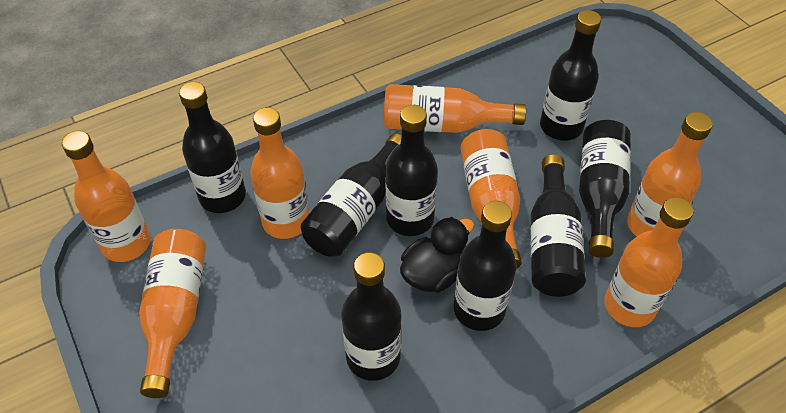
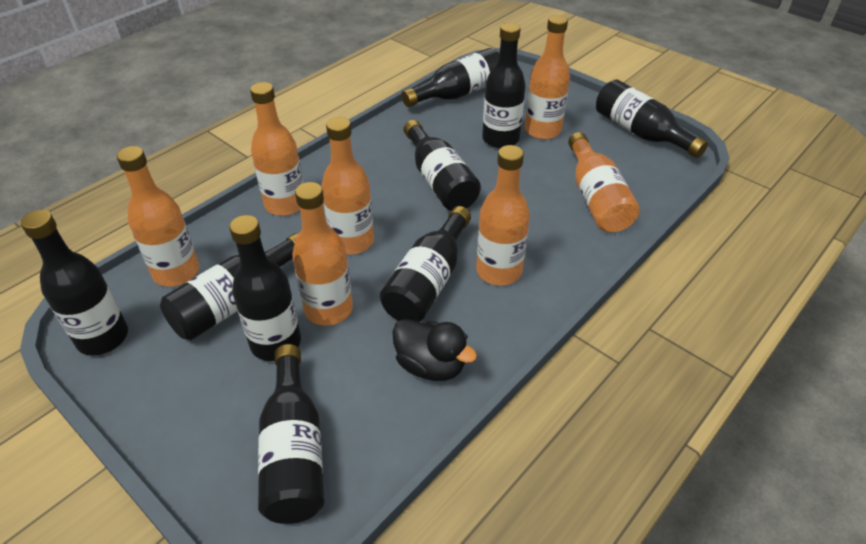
black bottle: [179,82,246,213] [301,134,401,256] [341,252,401,381] [386,105,438,236] [454,201,517,331] [530,154,586,297] [540,10,601,141] [579,120,631,258] = 8 -> [21,210,128,356] [160,233,299,340] [229,215,301,361] [258,344,324,524] [380,206,471,322] [401,48,499,107] [404,120,481,211] [482,23,526,148] [596,79,708,158] = 9

